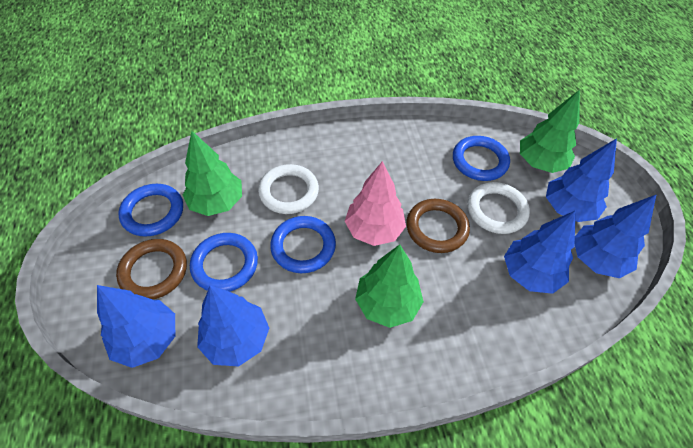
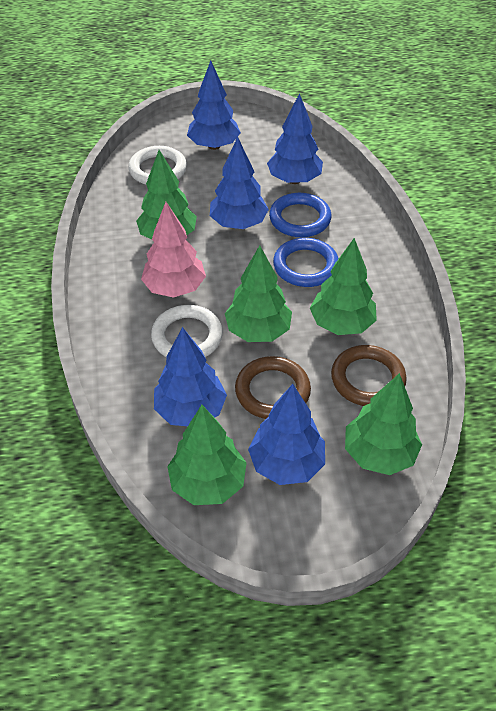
blue ring: [118,184,183,237] [190,233,258,292] [270,216,336,273] [453,136,510,181] = 4 -> [269,193,331,237] [273,238,339,287] = 2
green tree: [183,131,242,216] [355,244,424,328] [520,90,580,173] = 3 -> [136,150,197,240] [167,405,247,505] [225,245,292,342] [310,238,377,335] [345,373,422,475] = 5

